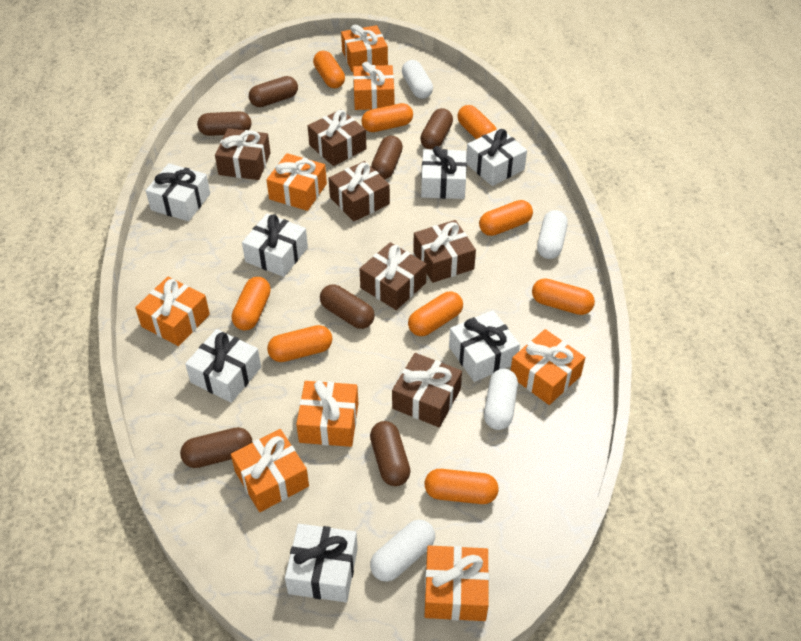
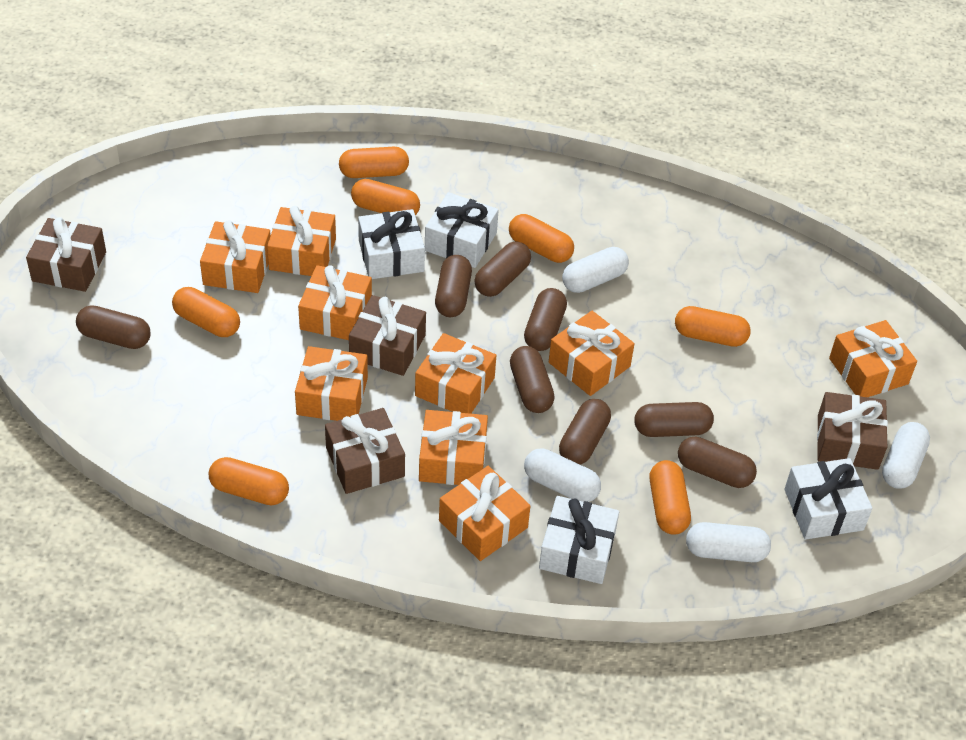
brown capsule: [180,427,252,468] [197,111,251,136] [249,76,298,107] [320,284,375,329] [370,421,411,486] [371,136,403,179] [420,108,453,149] = 7 -> [76,305,151,349] [435,255,472,317] [474,241,531,297] [510,346,555,413] [524,288,567,351] [559,399,611,465] [634,402,714,437] [678,437,757,488] = 8
brown gift: [215,128,271,180] [308,109,367,166] [328,161,390,221] [360,242,427,310] [392,353,462,427] [413,220,476,283] = 6 -> [26,217,106,292] [325,408,405,494] [349,295,426,376] [817,392,888,470] = 4
orange capsule: [232,277,271,330] [267,325,332,362] [313,51,345,88] [361,103,413,132] [408,291,463,336] [424,469,499,504] [457,105,497,139] [479,200,533,236] [532,278,595,315] = 9 -> [172,287,240,337] [209,457,289,505] [339,147,409,178] [351,179,420,215] [509,214,574,263] [650,460,691,535] [675,306,751,347] = 7
orange gift: [135,277,210,346] [231,429,309,512] [267,153,327,211] [296,381,358,447] [341,25,388,72] [353,62,394,110] [425,546,489,621] [511,329,585,405] = 8 -> [200,220,271,293] [267,206,336,276] [295,346,368,421] [298,265,372,340] [415,333,496,414] [419,410,488,485] [439,466,530,561] [549,311,634,396] [829,320,917,397] = 9
white gift: [146,163,210,221] [185,329,261,403] [242,214,308,277] [285,524,358,602] [421,146,467,199] [449,310,520,382] [466,128,527,186] = 7 -> [358,209,425,279] [425,192,499,268] [539,496,619,584] [784,458,872,540] = 4

